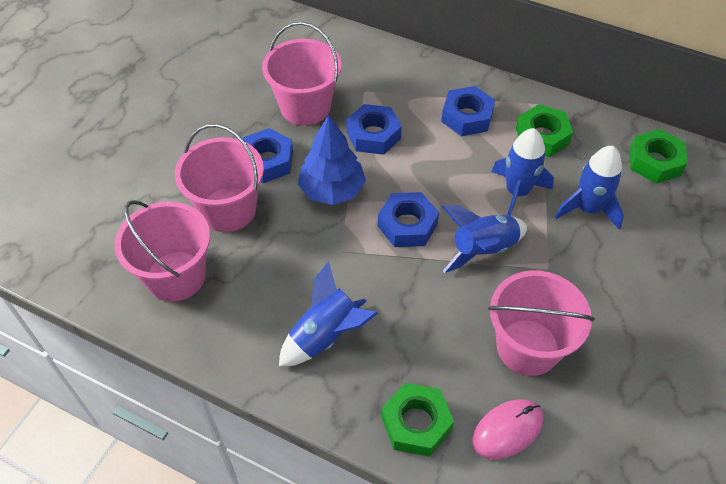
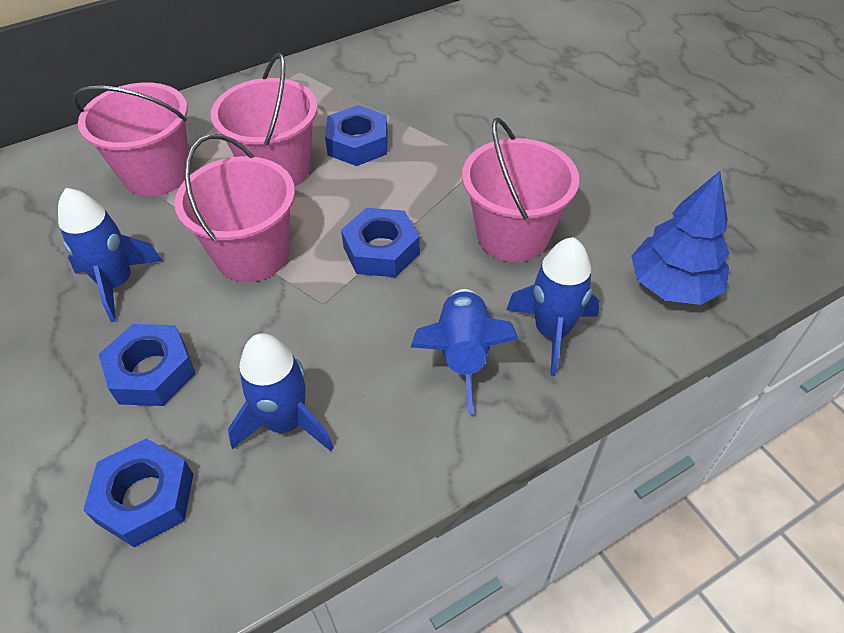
green nut: [382,383,454,457] [516,104,573,157] [630,129,687,184] = 3 -> none = 0
pink mouse: [472,399,543,459] = 1 -> none = 0

